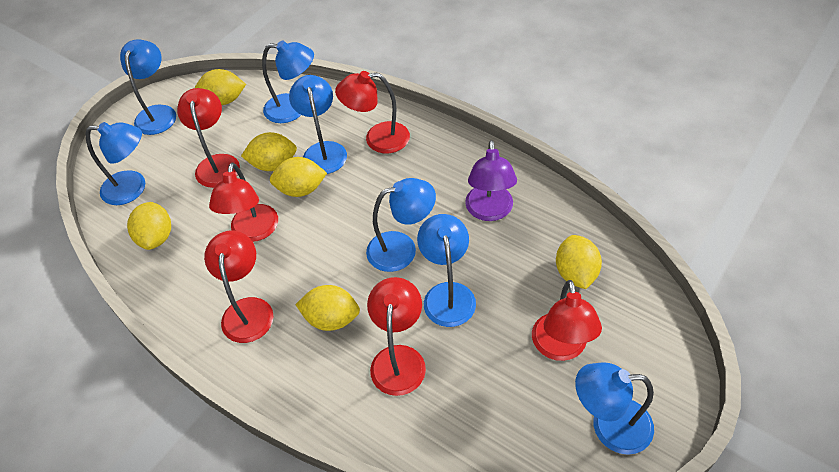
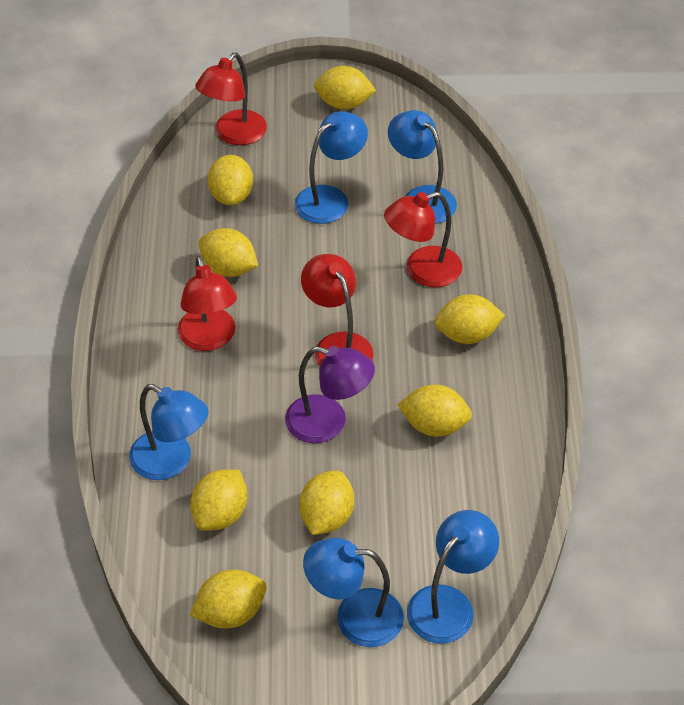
blue lamp: [86,122,145,205] [120,39,176,135] [262,40,314,123] [289,75,347,174] [366,178,436,272] [417,214,476,327] [575,363,654,455] = 7 -> [129,384,208,480] [294,111,368,224] [303,538,404,647] [388,110,457,224] [407,510,499,644] = 5
red lamp: [177,88,240,188] [204,231,274,343] [209,162,278,242] [335,71,410,153] [367,277,426,396] [532,280,602,361] = 6 -> [178,256,237,351] [195,53,267,145] [301,254,373,366] [384,192,462,287] = 4
yellow lemon: [127,202,171,250] [195,69,246,105] [241,132,297,171] [270,157,327,197] [295,285,360,331] [556,235,602,289] = 6 -> [190,469,247,531] [190,570,267,628] [199,228,258,277] [207,155,253,205] [299,471,354,535] [314,66,376,109] [397,384,472,437] [434,294,505,344] = 8

